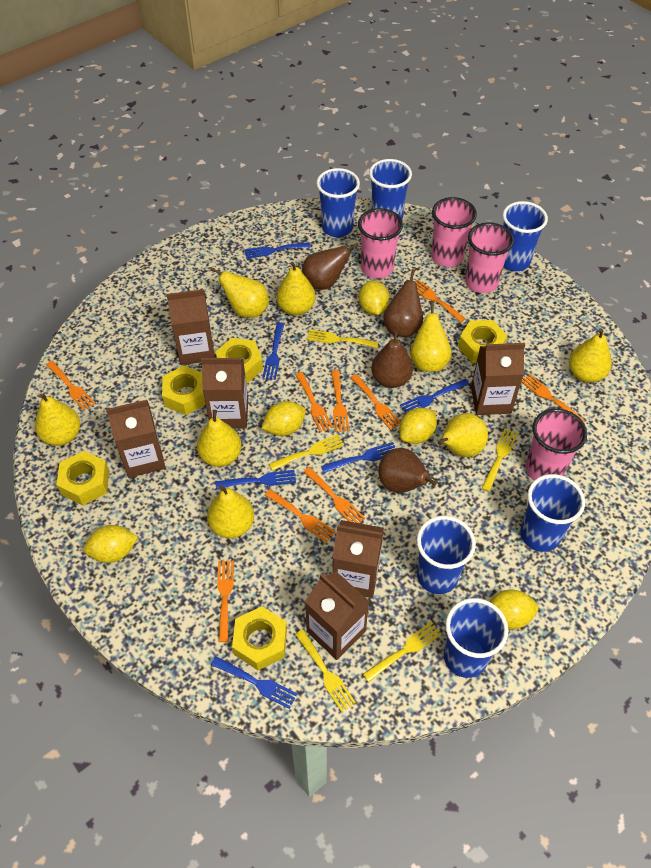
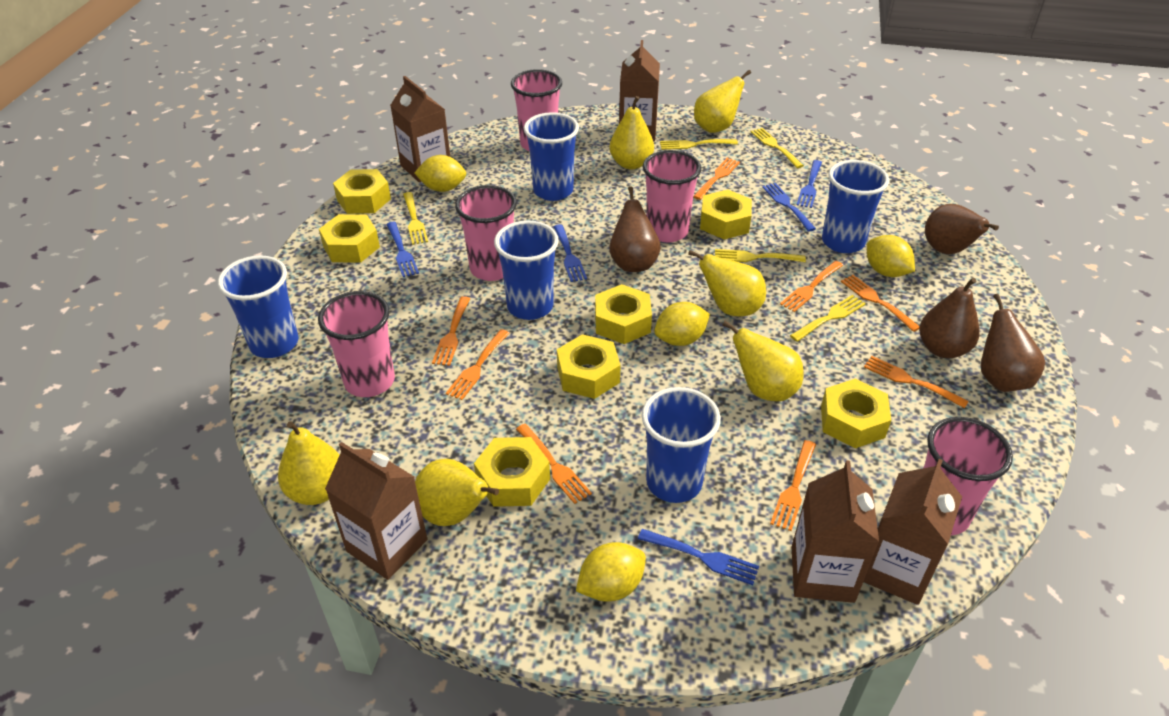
blue cup: [316,168,360,237] [369,159,412,219] [417,516,476,594] [444,598,508,678] [503,201,548,271] [520,474,585,552] = 6 -> [218,255,299,358] [494,220,559,320] [524,112,579,201] [642,387,721,503] [822,160,889,253] = 5
blue fork: [211,656,297,709] [215,470,296,489] [244,242,311,258] [262,322,284,380] [321,442,396,473] [400,379,469,412] = 6 -> [386,222,419,277] [553,224,587,282] [638,529,759,585] [762,183,816,232] [797,160,822,208] = 5
brown carton: [106,400,165,478] [166,289,215,365] [201,358,248,429] [305,572,369,660] [333,520,384,598] [471,343,525,415] = 6 -> [325,442,427,580] [390,76,450,182] [619,40,660,141] [792,460,879,603] [863,459,962,605] = 5
orange fork: [46,361,95,411] [217,560,234,642] [265,489,336,542] [295,372,333,432] [303,467,365,523] [331,370,349,432] [350,374,400,430] [415,280,466,323] [521,374,585,422] = 9 -> [432,296,470,366] [446,329,509,400] [516,424,592,504] [693,158,740,200] [770,440,816,531] [780,261,843,312] [841,275,920,332] [864,356,969,408] = 8
pink cup: [358,208,403,279] [431,197,477,267] [465,222,514,293] [525,409,587,480] = 4 -> [318,291,395,397] [455,185,517,281] [511,69,562,152] [643,150,702,242] [923,417,1013,535] = 5
yellow lemon: [84,525,138,563] [261,401,306,436] [359,281,389,315] [399,408,437,444] [489,589,539,630] = 5 -> [414,155,466,192] [576,542,646,602] [654,302,710,346] [867,235,915,277] = 4
yellow nut: [56,451,109,505] [162,365,206,415] [215,338,263,384] [232,606,287,670] [458,320,508,363] = 5 -> [319,214,380,263] [333,169,391,214] [474,437,550,507] [557,334,621,399] [595,284,652,344] [700,189,752,239] [821,379,891,448] = 7
yellow pear: [35,394,80,446] [197,410,242,467] [207,485,254,538] [210,267,269,318] [276,262,316,315] [410,301,451,372] [438,413,488,457] [569,328,612,383] = 8 -> [278,421,340,505] [415,459,499,526] [609,96,654,169] [688,250,766,316] [694,70,751,133] [722,321,803,401] = 6

